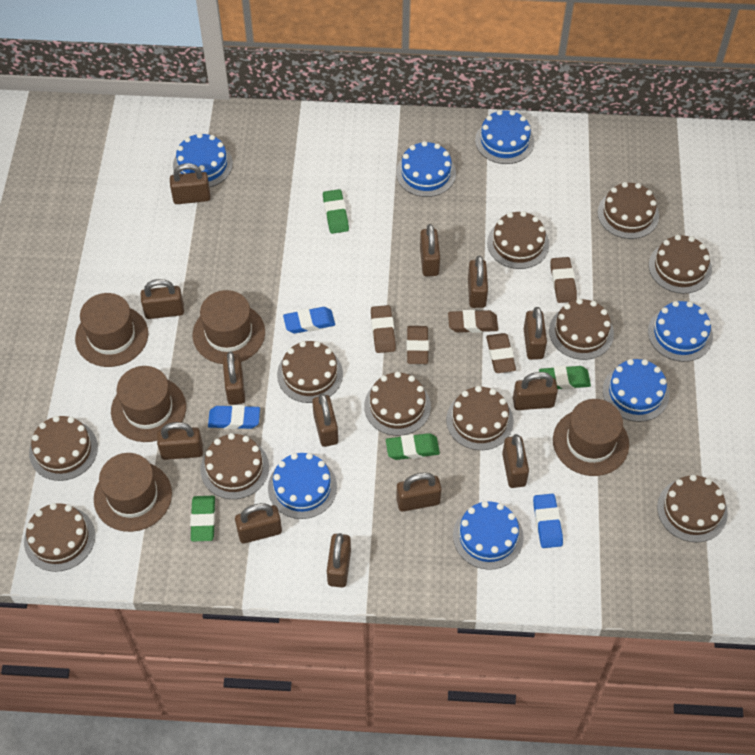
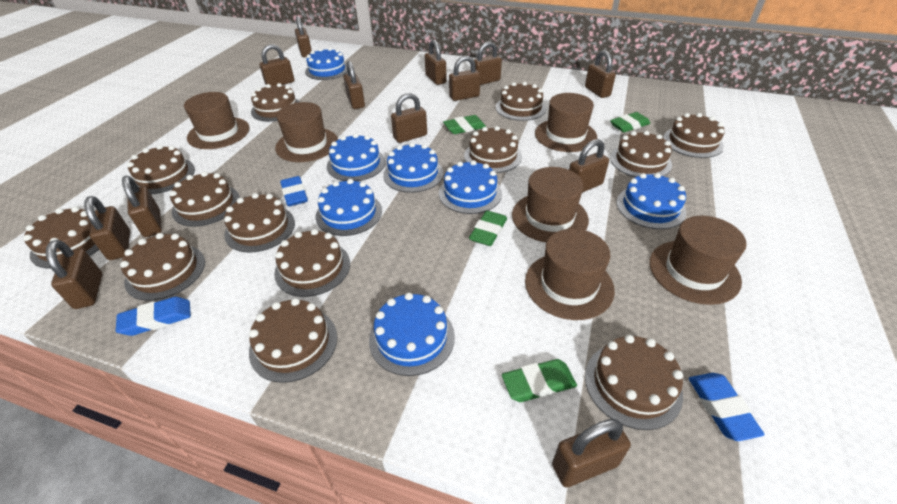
brown cake: [24,503,95,572] [29,416,98,481] [200,433,269,499] [277,341,343,403] [364,372,431,436] [446,386,514,450] [487,211,549,269] [549,298,614,360] [598,182,659,239] [649,235,712,294] [657,475,728,542] = 11 -> [23,207,99,268] [120,233,205,301] [127,145,195,194] [170,171,240,227] [224,193,295,253] [249,298,337,383] [251,83,300,122] [274,229,350,297] [464,126,522,173] [496,82,546,121] [585,335,683,430] [610,131,672,177] [663,113,724,158] = 13
brown eraser: [371,305,396,353] [407,326,429,364] [448,310,498,333] [486,333,516,373] [551,257,577,303] = 5 -> none = 0
brown hat: [75,293,148,367] [94,453,172,532] [111,366,186,442] [193,290,265,364] [553,399,629,476] = 5 -> [184,92,250,149] [275,102,338,162] [512,167,589,243] [525,229,615,320] [535,93,597,152] [649,216,747,305] = 6

